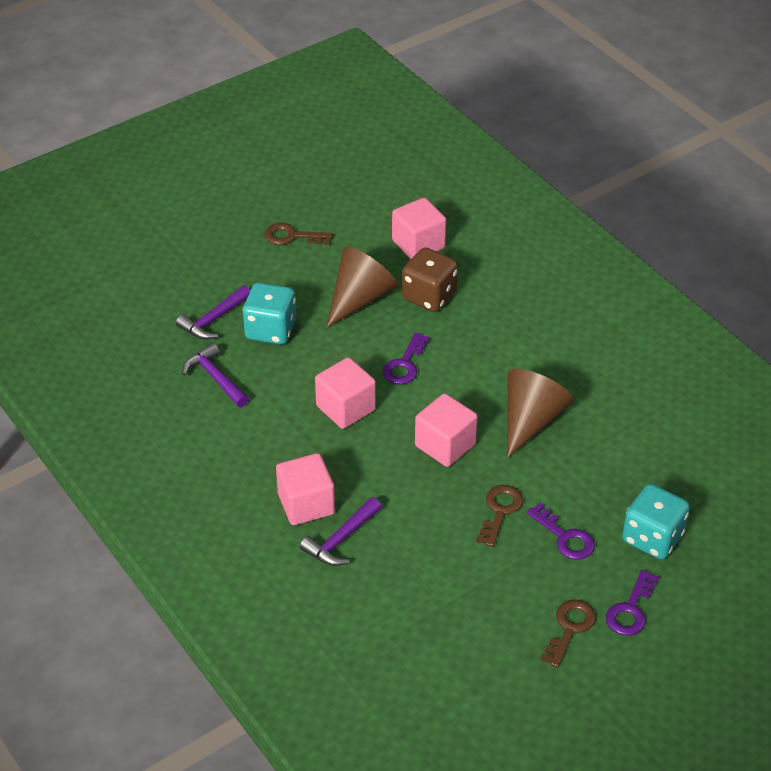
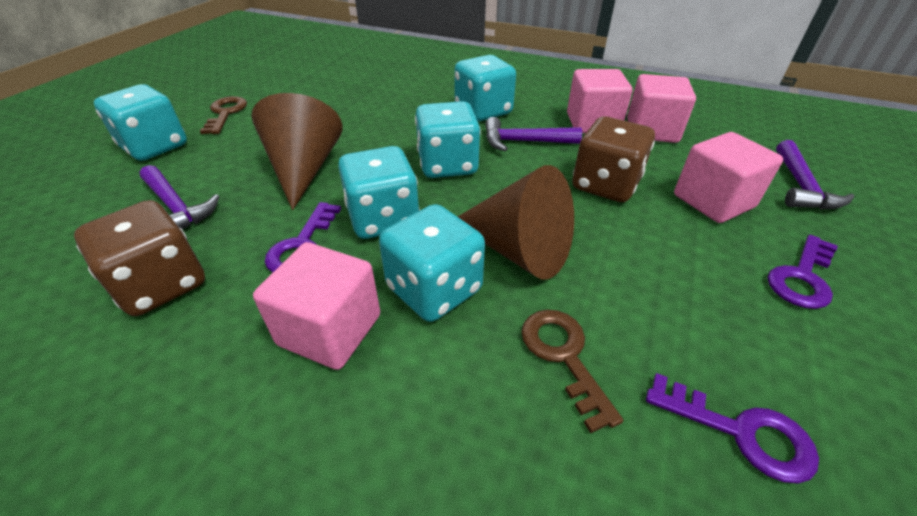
brown dice: [402,247,458,312] = 1 -> [74,200,205,316] [572,116,655,202] = 2
brown key: [265,223,332,245] [476,485,523,547] [540,599,596,668] = 3 -> [200,96,247,134] [521,310,623,433] = 2
turquoise dice: [243,282,296,345] [622,484,690,559] = 2 -> [94,84,187,161] [338,146,420,239] [379,204,485,322] [415,101,481,178] [454,55,516,121] = 5

